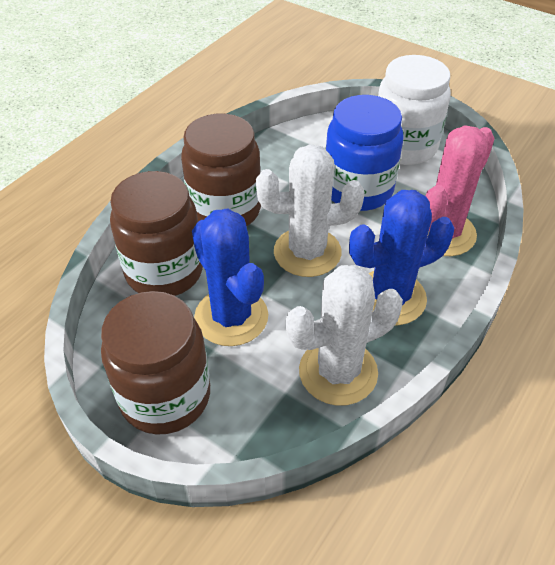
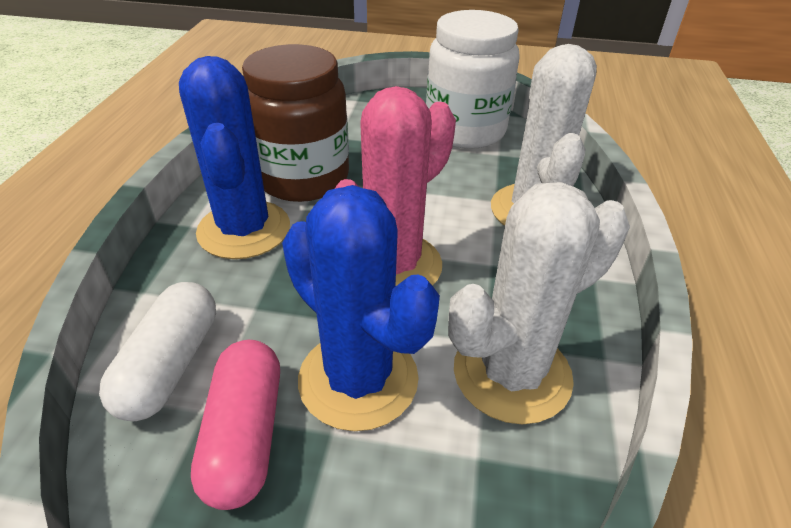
blue jar: [325,95,404,211] = 1 -> none = 0
brown jar: [101,291,210,435] [110,171,203,296] [181,114,261,226] = 3 -> [242,44,349,202] = 1
pink capsule: none = 0 -> [191,340,280,510] = 1
white capsule: none = 0 -> [99,282,216,421] = 1

